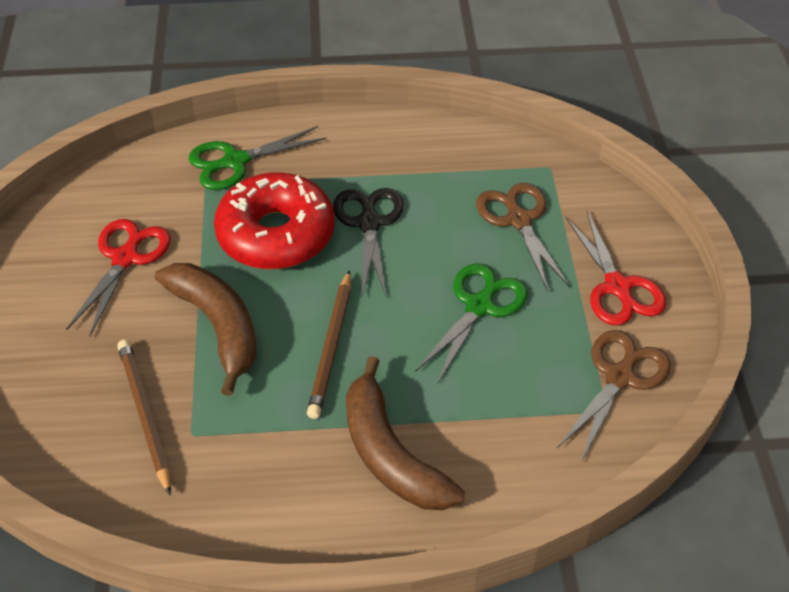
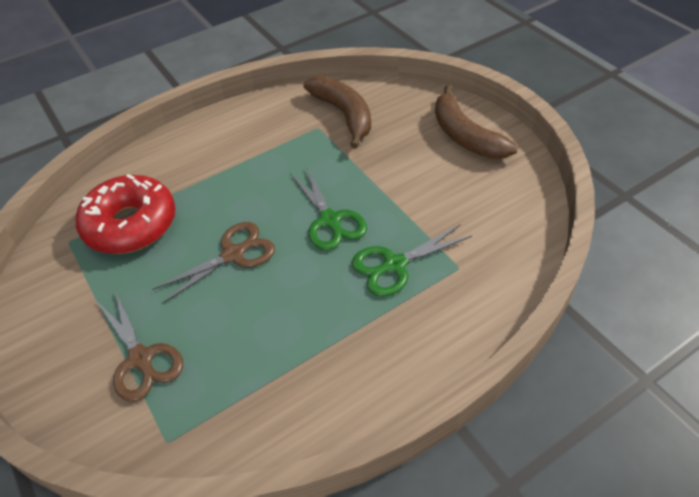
black scissors: [333,188,404,298] = 1 -> none = 0
brown pencil: [117,339,171,495] [307,270,351,419] = 2 -> none = 0
red scissors: [66,219,171,336] [565,211,666,325] = 2 -> none = 0

